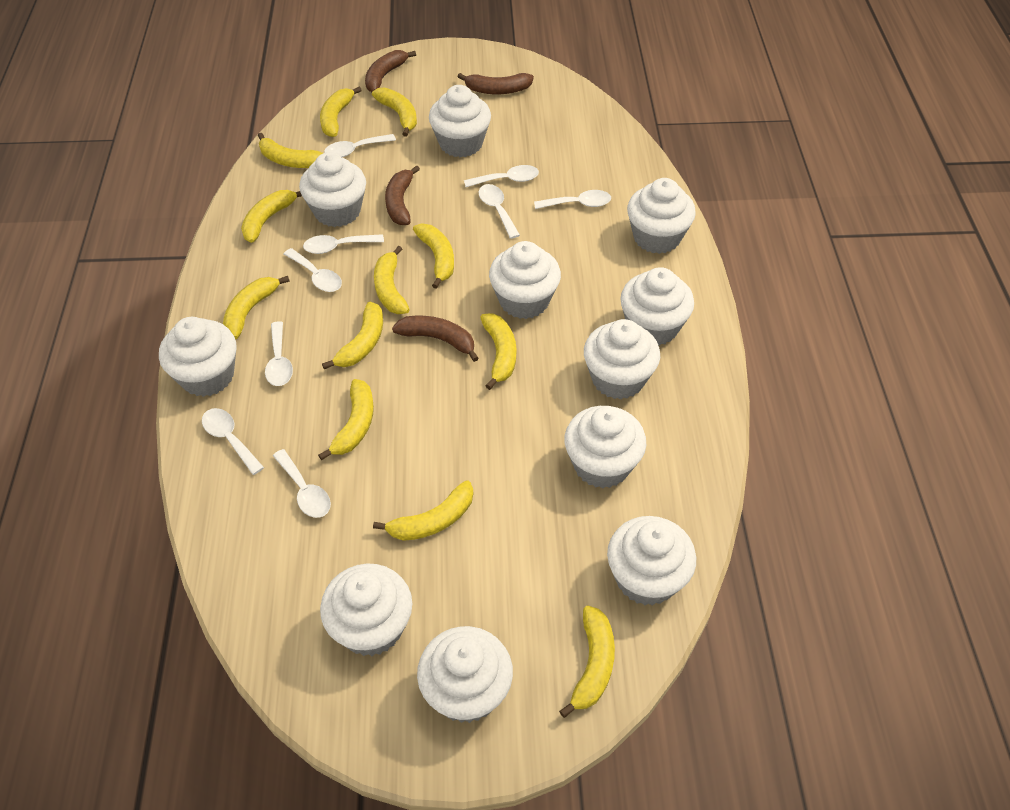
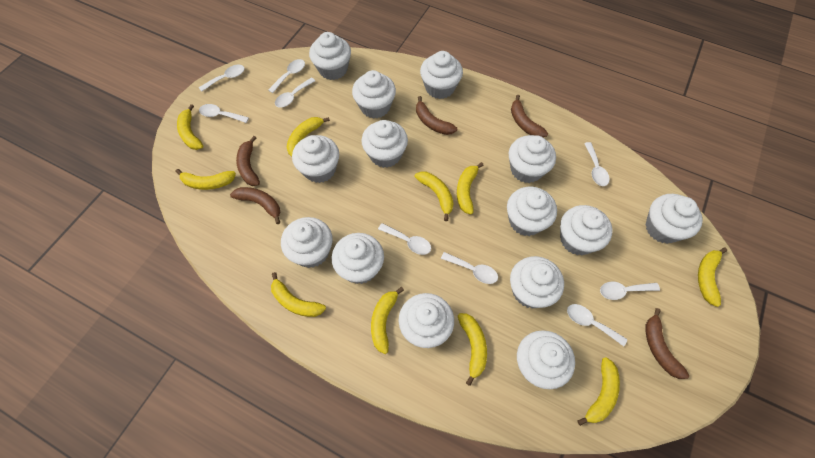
brown banana: [365,50,416,92] [385,165,420,225] [392,316,479,362] [457,73,534,94] = 4 -> [230,187,281,224] [236,136,260,186] [416,96,457,135] [511,95,548,138] [645,308,689,379] = 5
white cupcake: [159,317,236,397] [299,152,366,227] [320,564,412,656] [417,626,513,723] [429,85,491,157] [489,241,561,319] [564,406,646,488] [584,319,660,399] [607,516,696,606] [620,267,694,346] [627,178,696,254] = 11 -> [281,217,333,268] [292,135,339,183] [309,32,351,80] [332,233,384,284] [352,70,396,119] [361,120,408,168] [399,293,454,348] [420,51,463,99] [507,187,557,236] [509,135,556,183] [510,256,564,308] [517,330,575,389] [560,205,612,255] [645,194,703,244] = 14
yellow banana: [223,276,290,339] [241,190,302,243] [258,133,323,168] [318,379,374,460] [320,86,362,137] [322,301,383,369] [372,88,417,137] [373,480,473,541] [374,246,410,314] [413,224,454,289] [480,313,516,390] [559,606,615,718] = 12 -> [176,169,236,190] [177,104,203,150] [271,272,326,317] [287,117,330,157] [371,287,404,354] [415,171,454,221] [457,162,483,214] [458,313,487,386] [577,357,620,426] [698,248,727,307] = 10

